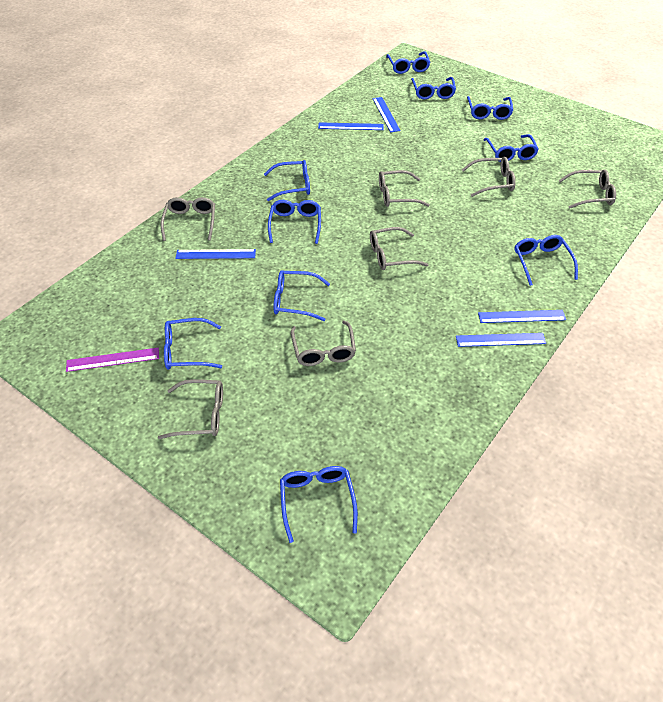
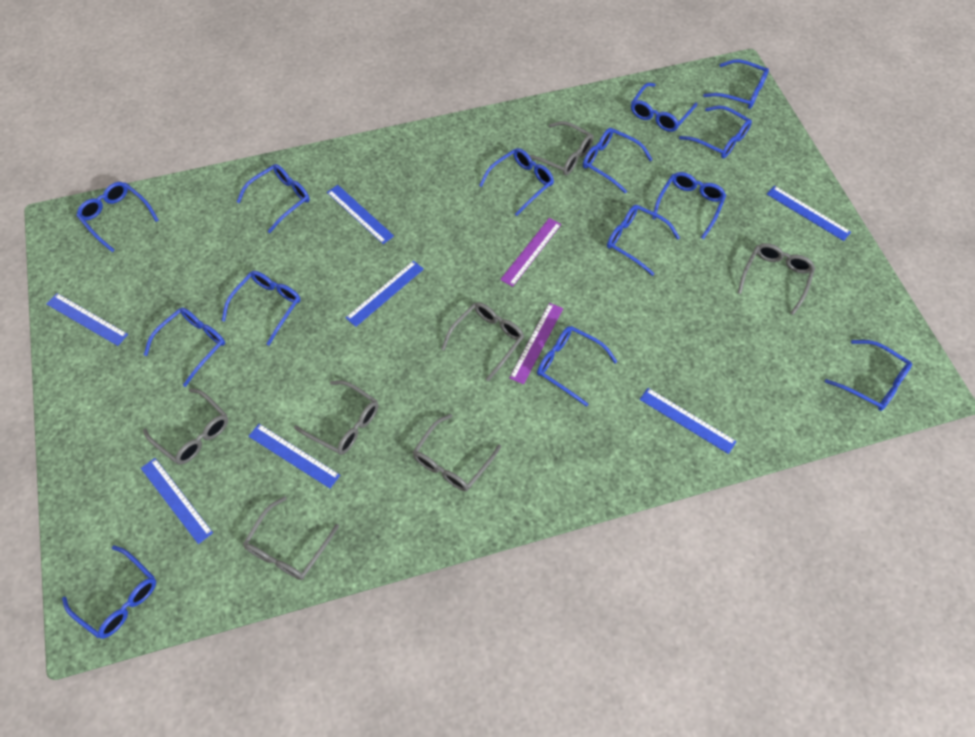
blue glasses: [164,318,222,370] [264,160,310,201] [268,200,321,244] [274,271,330,321] [280,466,358,543] [386,51,430,74] [411,77,456,99] [467,96,513,120] [484,134,539,162] [514,235,578,286] = 10 -> [62,546,156,639] [76,182,159,252] [144,308,225,387] [222,271,301,345] [237,164,310,233] [479,148,554,216] [537,326,617,407] [583,128,653,194] [607,205,680,276] [631,83,698,132] [652,172,726,239] [679,105,752,158] [703,59,769,109] [825,340,912,411] = 14
blue ruler: [175,249,256,259] [318,122,384,130] [373,97,401,132] [456,333,546,347] [478,310,566,323] = 5 -> [46,293,128,346] [141,458,213,544] [248,424,340,488] [327,185,394,244] [346,261,424,327] [640,388,737,454] [767,186,851,241] = 7
purple ruler: [66,348,159,372] = 1 -> [500,218,561,287] [509,303,563,384] = 2

